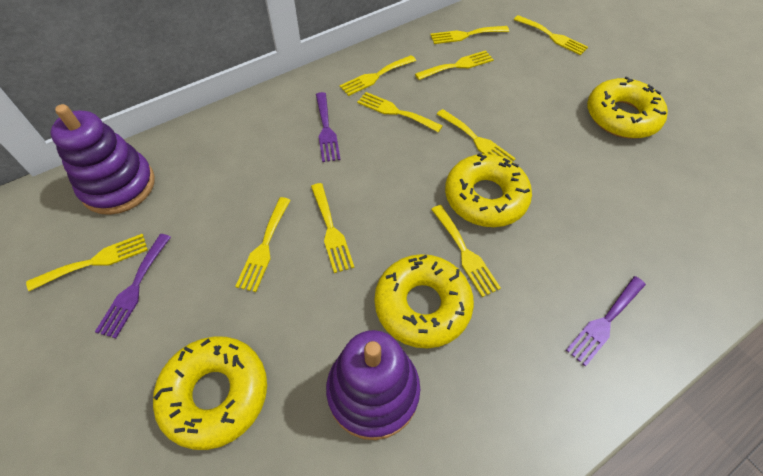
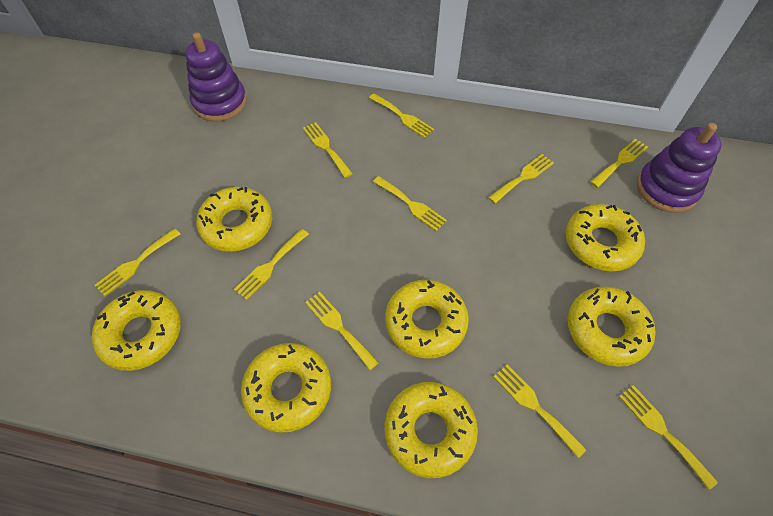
purple fork: [95,234,171,338] [316,92,340,162] [566,276,646,367] = 3 -> none = 0
yellow donut: [153,336,267,450] [375,254,474,349] [445,153,532,227] [587,76,668,139] = 4 -> [92,290,181,371] [196,187,272,252] [241,343,331,433] [384,382,478,478] [385,280,469,359] [566,204,645,271] [568,287,655,367] = 7

